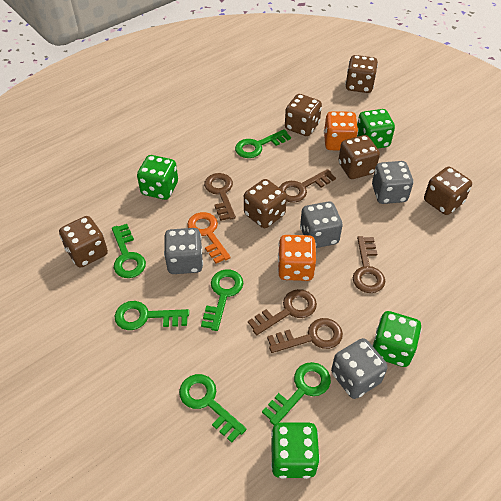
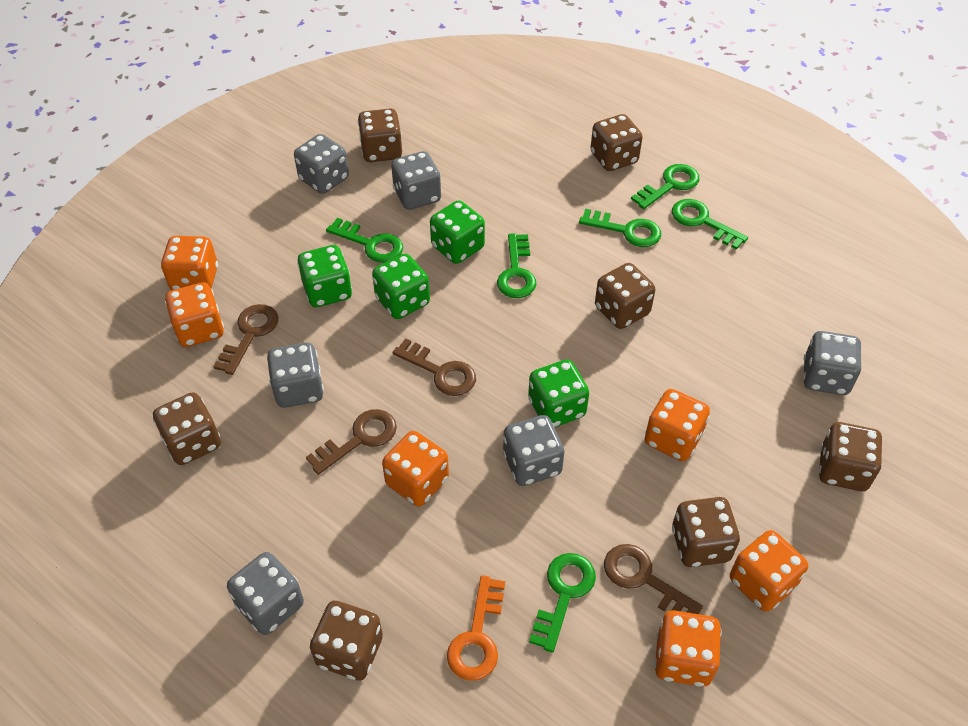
brown dice: [59,216,108,268] [244,179,287,228] [285,94,322,136] [338,135,380,179] [345,55,378,93] [424,167,472,215] = 6 -> [153,392,221,465] [310,601,383,681] [358,109,402,162] [591,114,643,171] [595,263,655,329] [672,497,740,567] [819,422,882,491] = 7
brown key: [204,173,236,221] [248,289,317,335] [267,318,343,353] [279,169,336,203] [353,236,385,293] = 5 -> [213,304,278,375] [306,409,397,475] [392,338,476,396] [604,544,703,614] = 4
grey dice: [164,228,203,274] [300,201,343,248] [331,338,388,399] [372,161,413,204] = 4 -> [227,552,304,635] [267,343,324,408] [294,134,349,194] [391,151,441,210] [503,415,564,486] [803,331,862,395] = 6
orange dice: [278,235,316,281] [324,111,358,150] = 2 -> [161,236,218,290] [165,282,224,347] [382,431,449,506] [645,389,710,461] [654,610,722,687] [730,530,808,612] = 6

